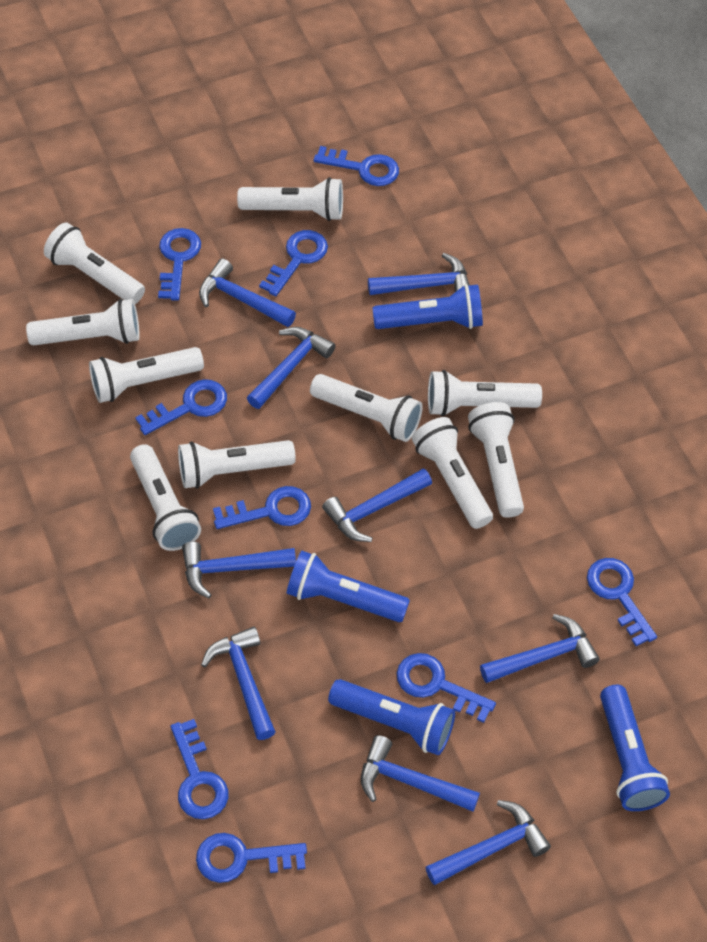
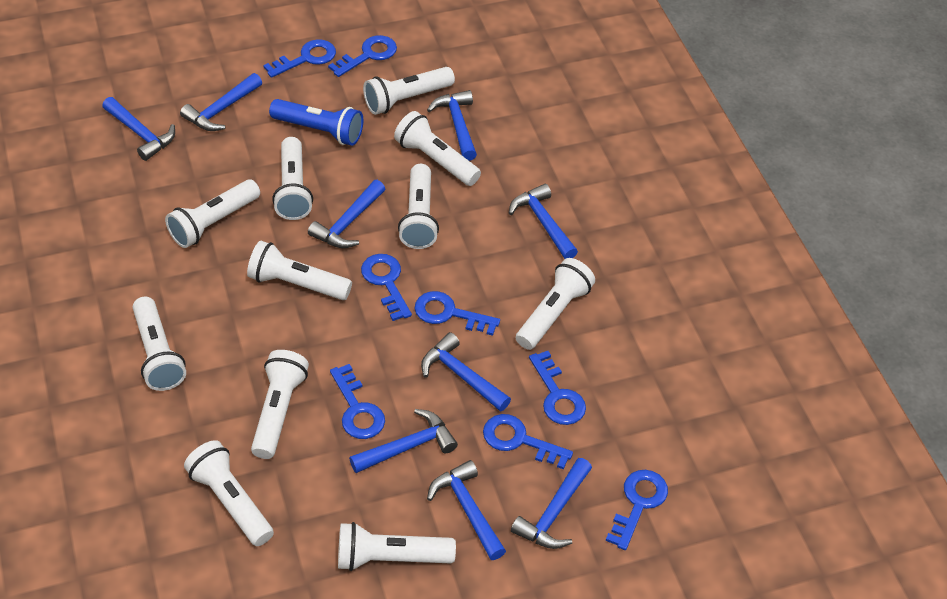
blue flashlight: [287,551,410,622] [328,679,455,755] [372,284,483,329] [600,685,670,811] = 4 -> [269,99,363,146] = 1
blue key: [135,379,227,435] [158,228,201,301] [171,719,228,819] [196,833,307,883] [213,486,311,529] [259,230,328,296] [313,146,399,186] [397,653,496,723] [587,558,657,646] = 9 -> [263,39,336,78] [328,35,397,77] [330,364,385,439] [361,254,412,321] [414,291,500,336] [483,414,573,469] [529,351,586,425] [606,470,668,550] = 8
white flashlight: [26,299,140,346] [44,223,145,304] [89,347,204,403] [130,444,201,551] [178,440,296,489] [237,177,343,221] [310,374,423,442] [412,417,493,529] [428,370,542,416] [468,402,524,518] = 10 -> [133,296,186,391] [165,179,260,248] [184,440,274,546] [247,241,352,300] [251,350,309,459] [272,137,313,220] [338,522,456,571] [363,67,455,115] [394,111,481,186] [398,164,439,249] [516,258,595,350] = 11

